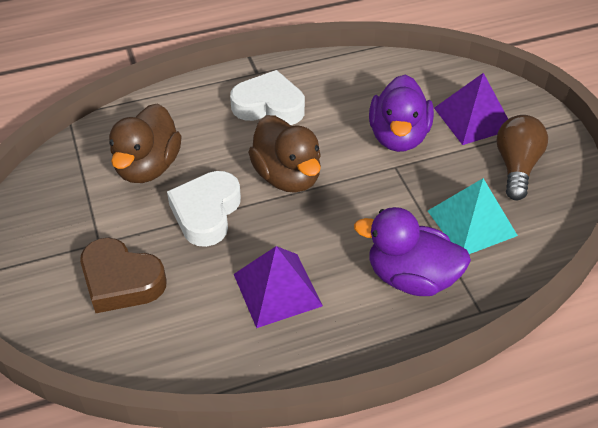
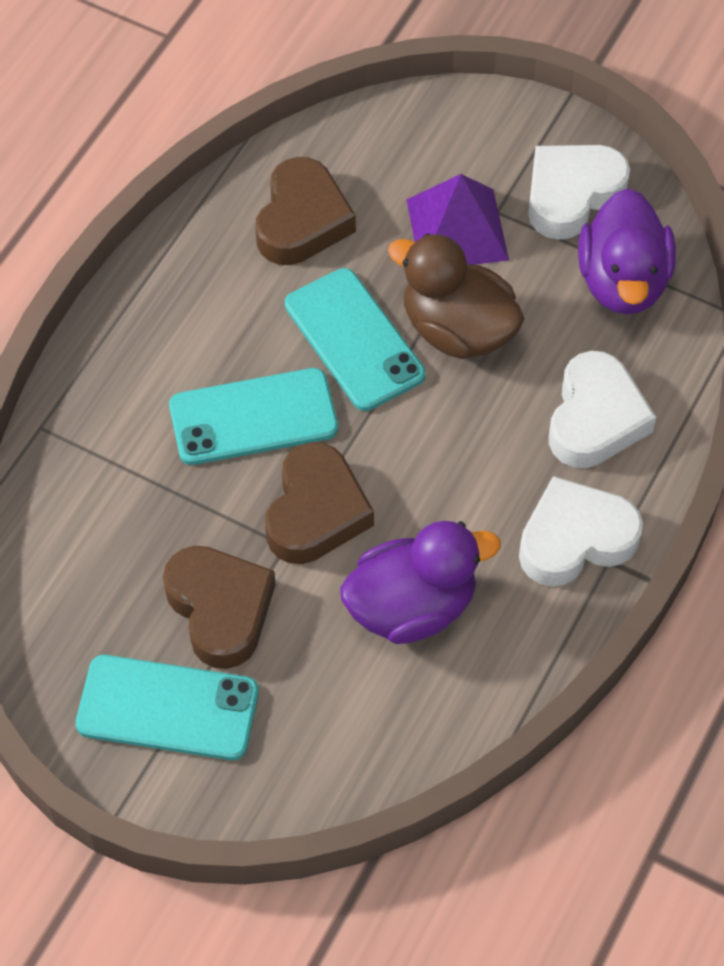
brown duck: [109,103,182,183] [248,115,321,193] = 2 -> [388,233,524,359] = 1
brown heart: [80,238,166,313] = 1 -> [163,546,275,669] [255,157,356,265] [265,442,374,564] = 3
brown light bulb: [496,115,548,200] = 1 -> none = 0
purple pyramid: [234,246,323,328] [434,73,508,145] = 2 -> [406,174,509,265] = 1
turquoise phone: none = 0 -> [76,655,259,760] [169,368,338,465] [285,268,425,411] = 3
turquoise pyramid: [428,178,518,254] = 1 -> none = 0
white heart: [167,171,241,247] [230,70,305,125] = 2 -> [519,476,643,587] [528,145,630,240] [549,351,656,468] = 3

